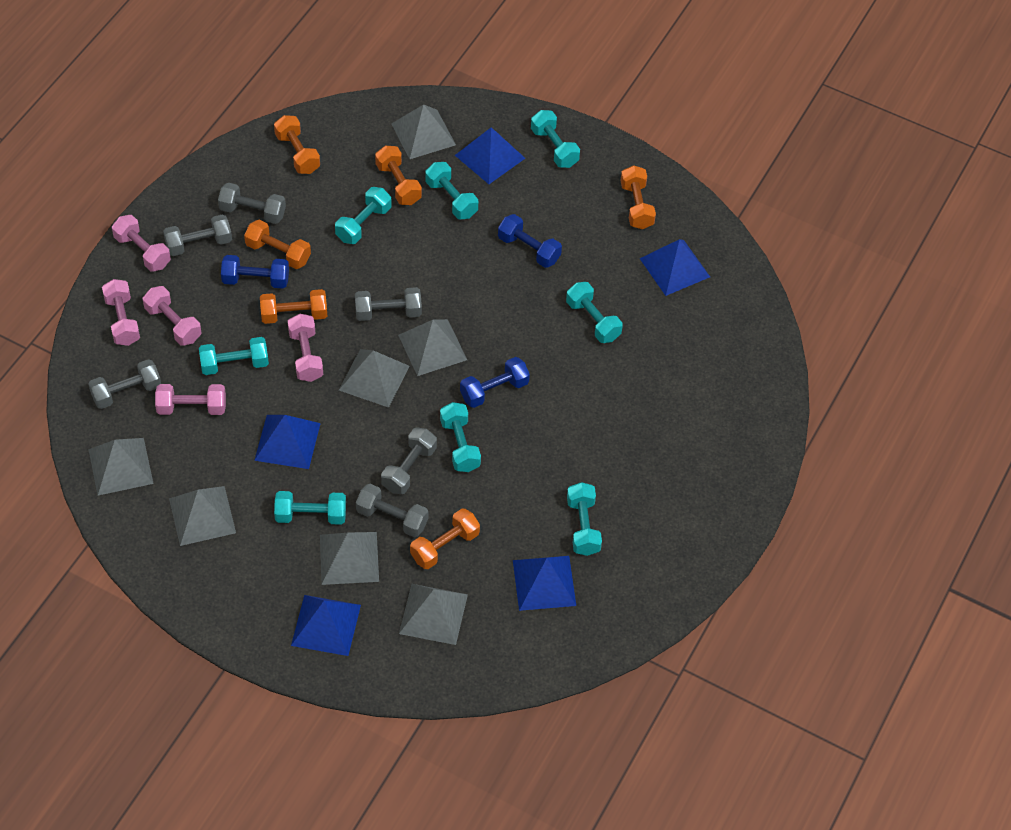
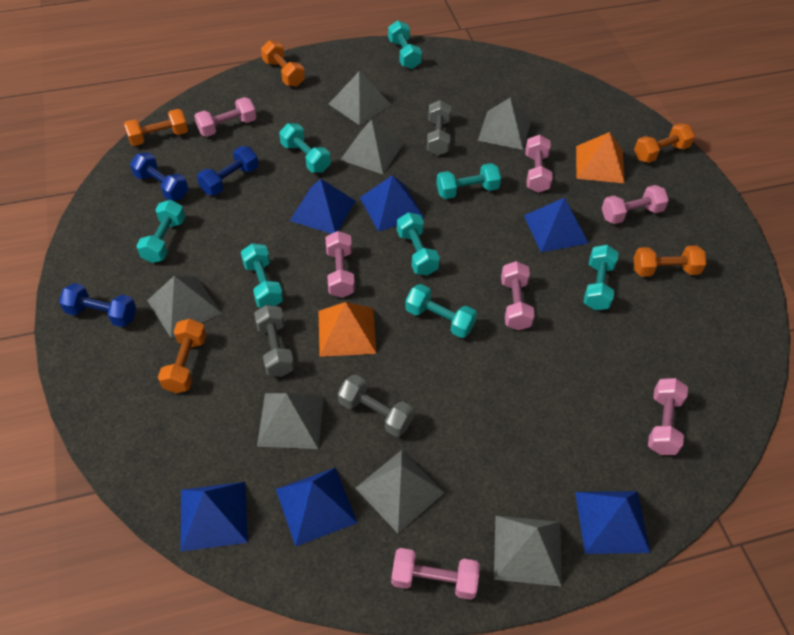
blue pyramid: [254,415,321,469] [291,595,361,656] [455,127,525,184] [513,556,576,611] [640,239,710,296] = 5 -> [181,482,248,551] [276,468,357,547] [290,178,355,234] [360,175,425,232] [524,198,589,252] [575,491,650,554] = 6
grey dumbbell: [88,359,161,409] [163,214,232,256] [218,183,286,224] [355,287,422,321] [356,484,429,537] [381,427,437,494] = 6 -> [254,305,294,377] [338,375,414,437] [427,100,451,156] = 3
orange dumbbell: [244,220,311,269] [260,289,327,324] [274,115,320,174] [375,146,422,205] [410,508,480,569] [620,165,656,229] = 6 -> [124,109,188,146] [158,319,206,393] [261,40,305,86] [634,123,695,163] [634,246,706,277] = 5
orange pyramid: none = 0 -> [318,302,377,357] [576,132,625,183] = 2
pink dumbbell: [102,279,140,346] [112,215,171,272] [143,286,202,346] [155,384,226,415] [288,314,323,382] = 5 -> [194,97,257,137] [325,231,355,298] [391,548,480,600] [501,261,535,330] [525,135,553,193] [602,185,669,224] [648,378,688,455] = 7

